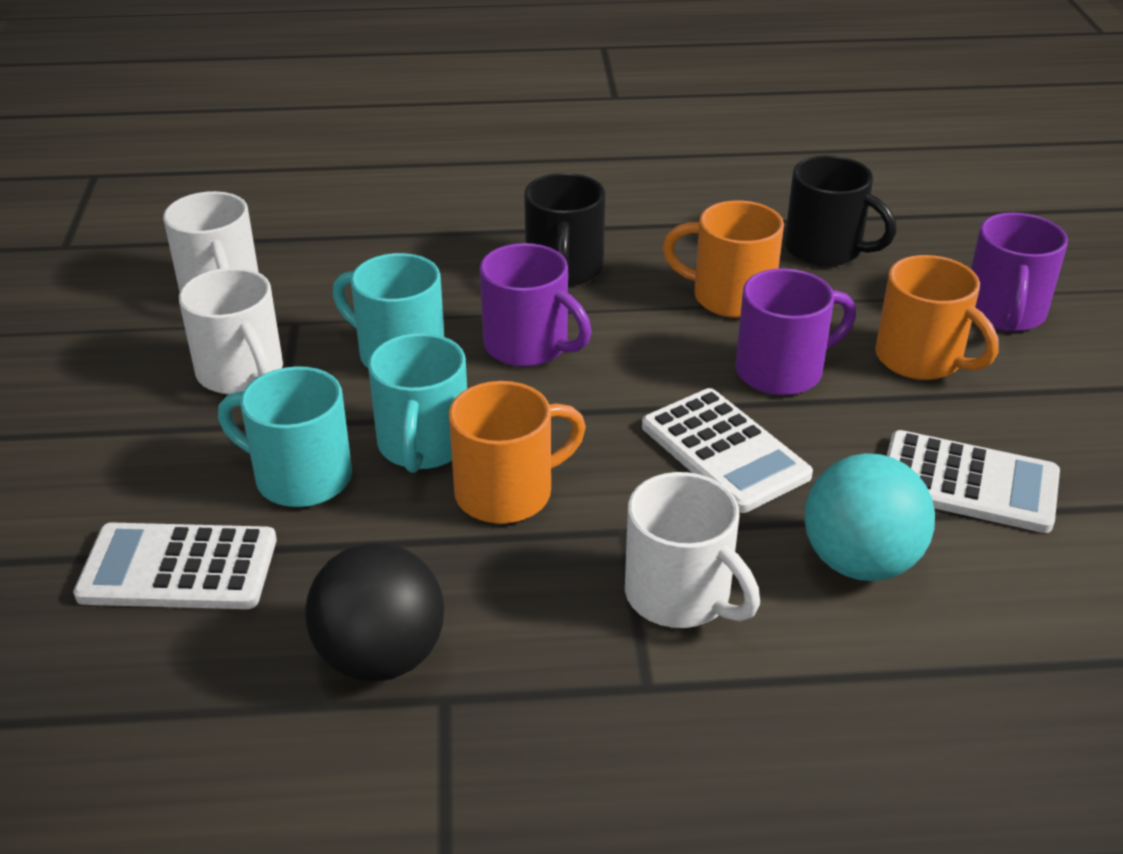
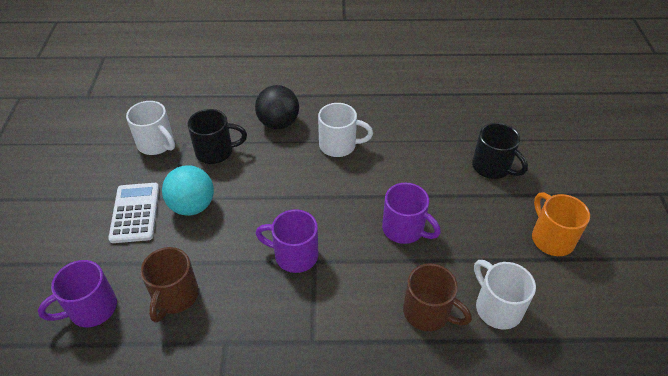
brown mug: none = 0 -> [140,247,199,323] [403,264,472,331] = 2
orange mug: [449,381,586,524] [663,201,784,318] [875,255,998,380] = 3 -> [532,192,590,256] = 1
turquoise mug: [218,366,352,507] [333,253,444,368] [368,333,467,473] = 3 -> none = 0
white calculator: [73,522,277,609] [642,388,813,513] [887,430,1060,533] = 3 -> [108,183,159,243] = 1

